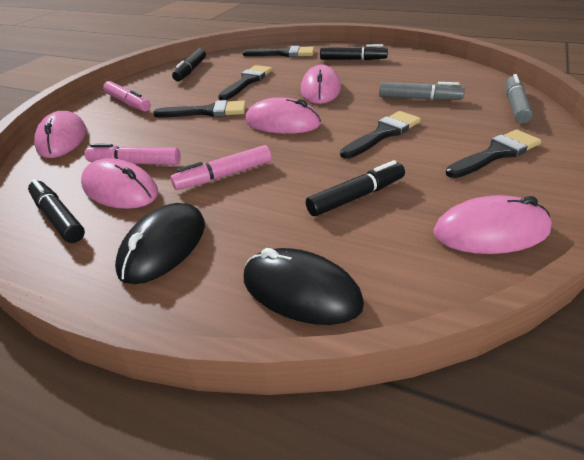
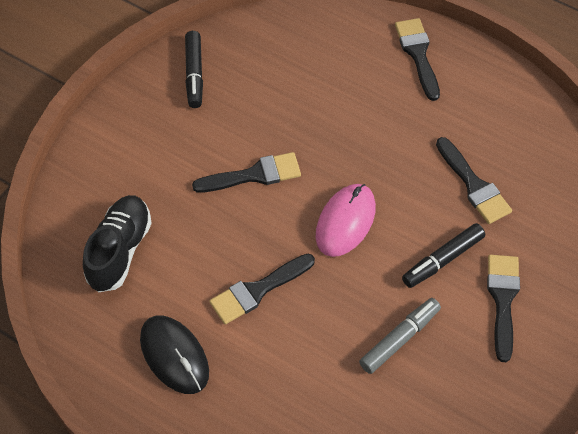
black marker: [28,179,85,243] [172,48,206,81] [306,160,405,216] [320,44,388,60] = 4 -> [185,31,203,108] [402,223,485,288] = 2
black mouse: [115,203,205,284] [244,248,364,325] = 2 -> [140,316,209,394] = 1
black shoe: none = 0 -> [83,195,152,292] = 1
grey marker: [379,82,465,100] [506,74,533,124] = 2 -> [359,298,441,374] = 1
pink marker: [85,144,181,165] [103,81,151,112] [171,145,271,190] = 3 -> none = 0
pink mouse: [34,111,86,158] [81,158,158,209] [245,97,321,134] [301,65,341,104] [433,195,552,254] = 5 -> [315,184,376,257] = 1

